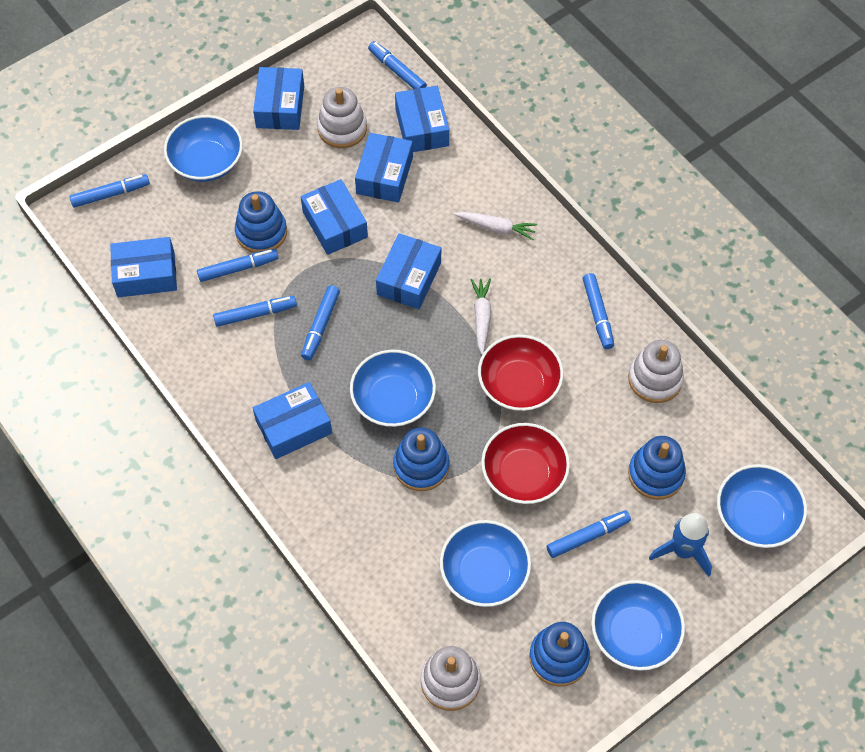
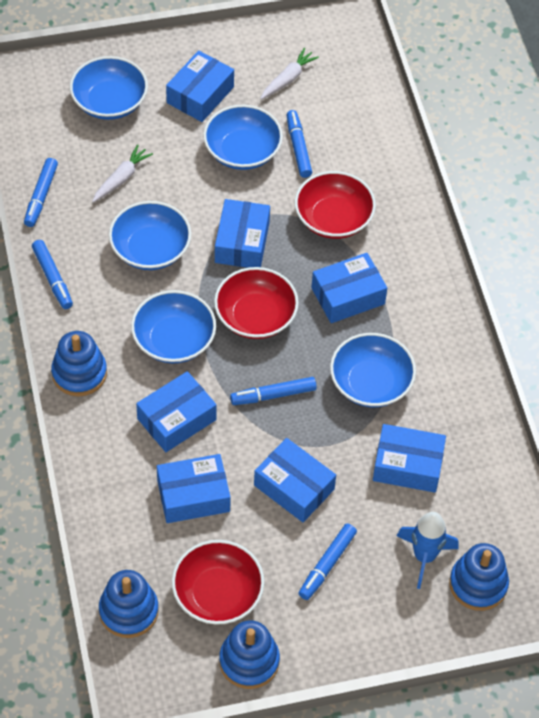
blue marker: [69,174,150,208] [197,249,279,282] [213,296,297,327] [301,285,340,360] [368,41,427,89] [547,510,631,558] [583,273,614,349] = 7 -> [24,158,58,227] [32,240,73,309] [230,377,317,405] [287,110,312,178] [298,523,357,600] = 5
red bowl: [478,335,564,411] [481,423,570,504] = 2 -> [172,540,264,625] [214,267,299,339] [295,171,376,239] = 3
white stacking toy: [317,87,367,148] [421,646,481,711] [628,340,684,403] = 3 -> none = 0

